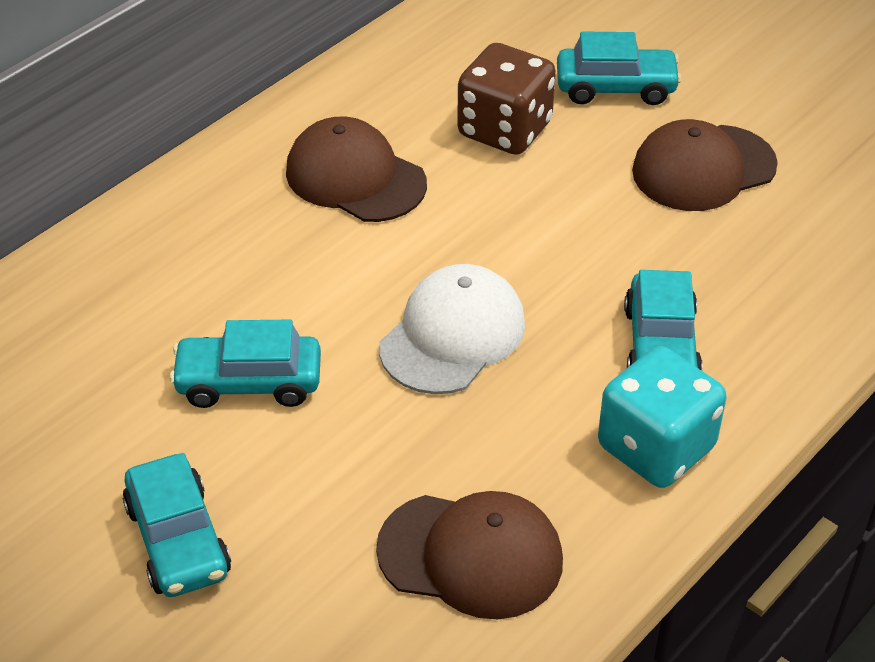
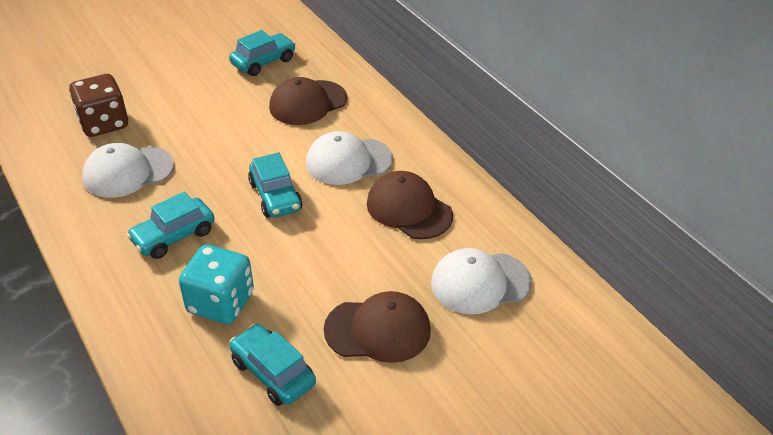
white cap: [379,264,525,394] = 1 -> [82,143,174,198] [306,131,393,185] [431,248,532,314] = 3

